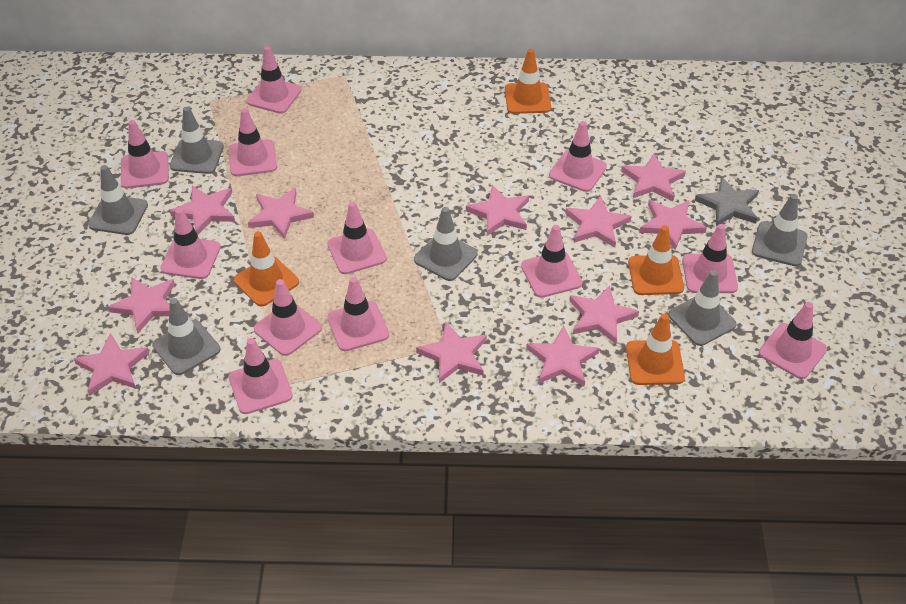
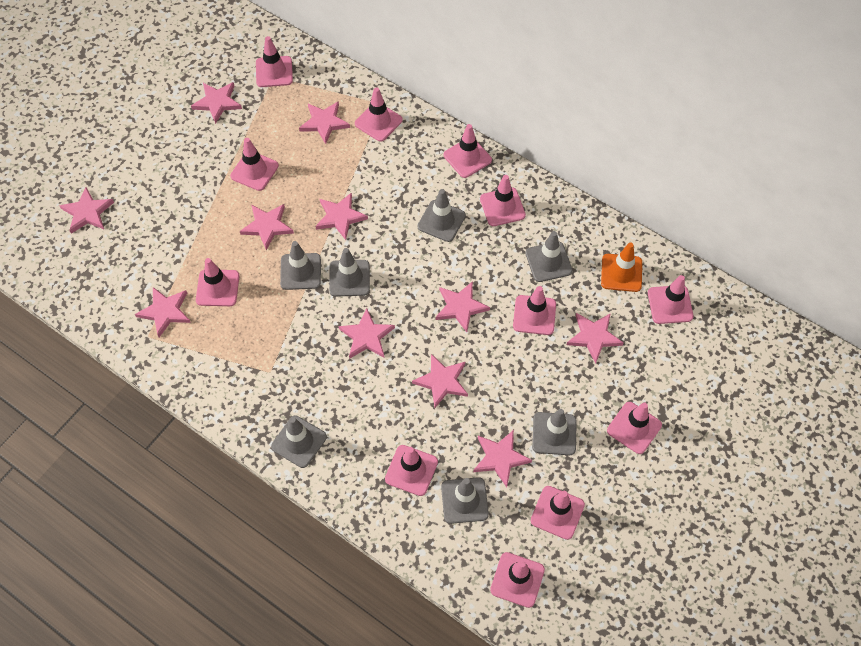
grey star: [695,177,759,227] = 1 -> none = 0
grey traffic cone: [88,165,148,235] [152,298,220,375] [170,106,224,174] [414,207,478,281] [668,270,736,346] [752,194,808,266] = 6 -> [271,416,327,468] [280,241,321,290] [329,248,370,297] [417,189,466,242] [441,477,489,524] [525,231,573,282] [532,409,577,455] = 7
orange traffic cone: [234,231,299,306] [505,49,551,114] [626,314,685,385] [628,225,684,295] = 4 -> [601,242,642,292] = 1

